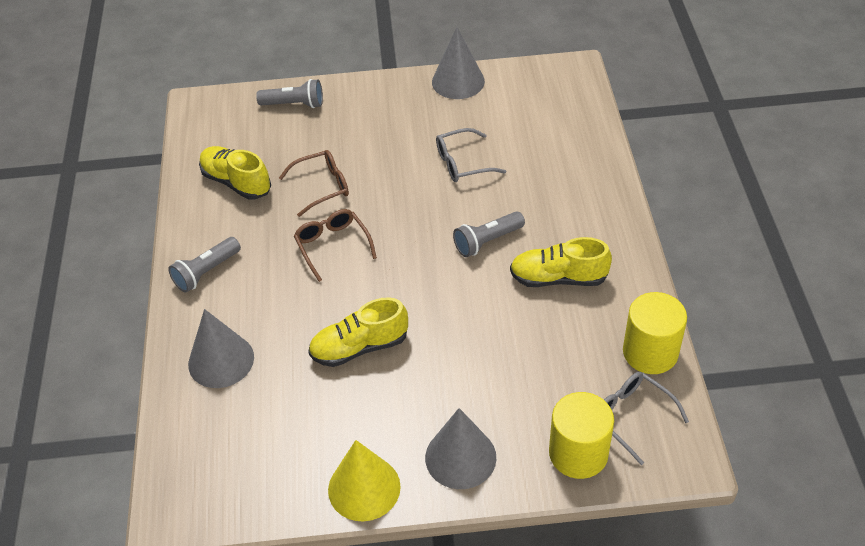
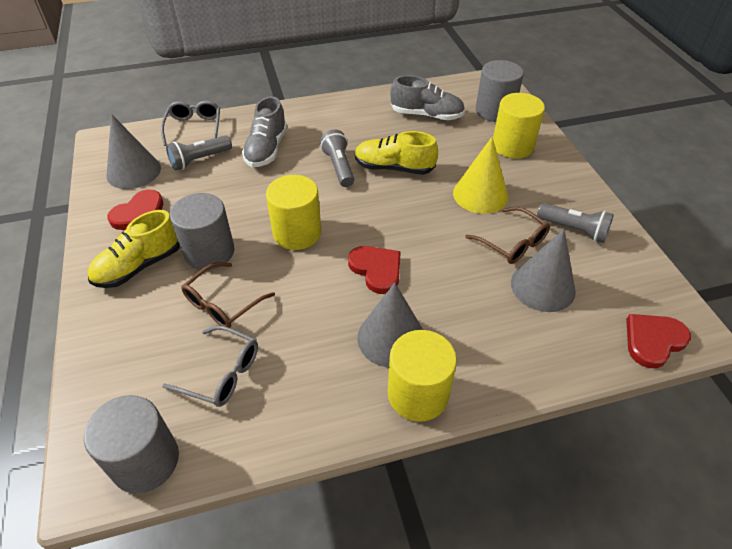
grey cylinder: none = 0 -> [84,395,179,494] [170,193,235,270] [476,60,524,122] = 3
grey shoe: none = 0 -> [242,96,287,167] [390,75,465,120] = 2
red heart: none = 0 -> [107,190,163,230] [348,246,401,294] [626,314,691,368] = 3
yellow cylinder: [549,392,614,479] [623,292,687,374] = 2 -> [266,175,321,250] [388,330,457,422] [493,93,545,159] = 3
yellow shoe: [199,146,271,199] [308,297,408,367] [510,237,612,287] = 3 -> [87,210,180,288] [355,131,438,175] = 2

